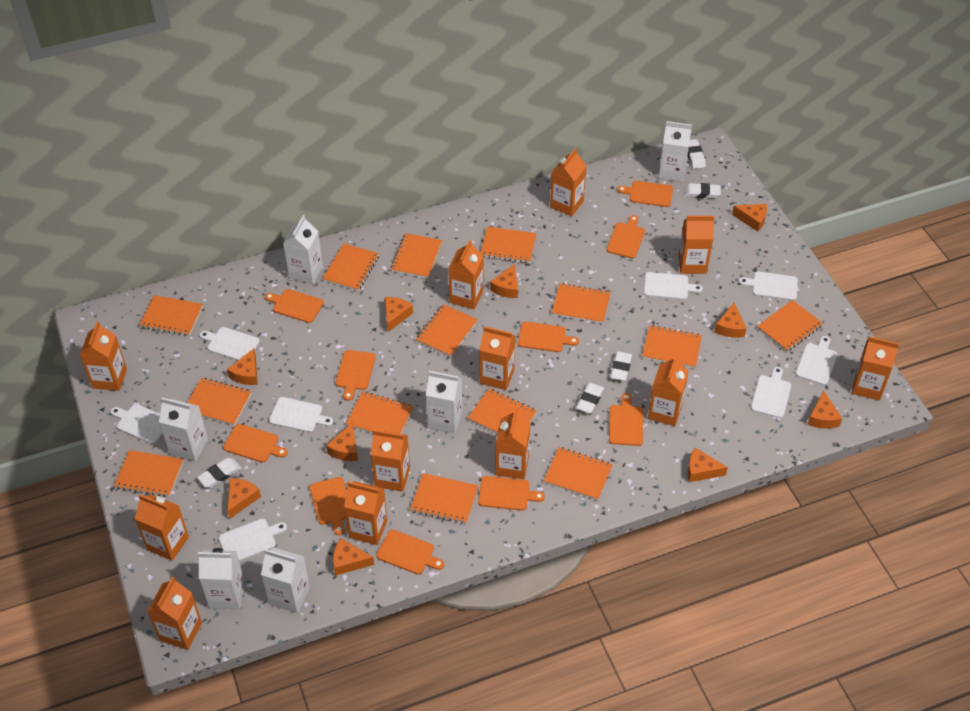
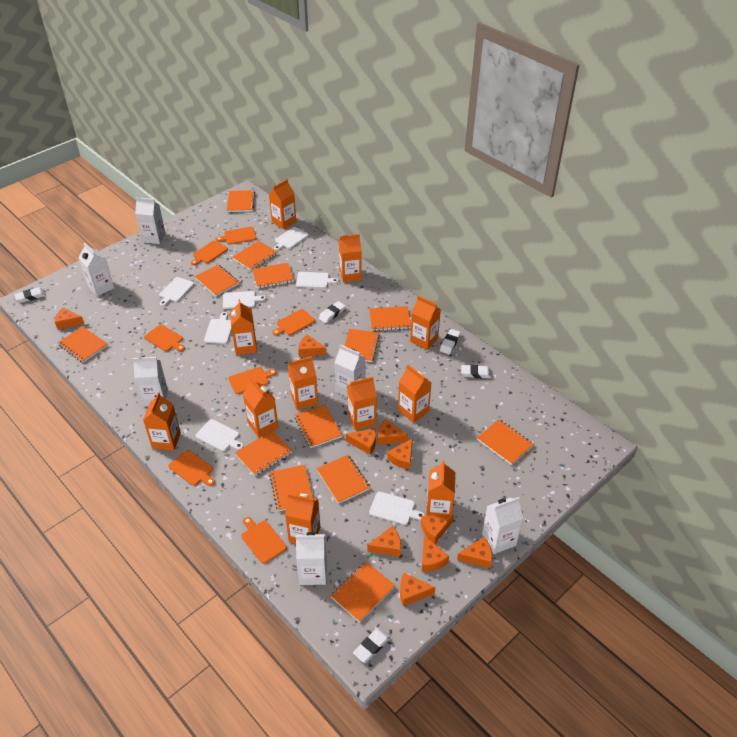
orange carton: [80,321,127,391] [135,494,189,561] [147,577,202,650] [344,481,387,545] [371,430,410,492] [448,240,484,309] [479,326,515,390] [495,408,530,479] [550,148,586,216] [648,355,689,426] [678,216,715,274] [852,337,899,401] = 12 -> [143,392,181,451] [230,299,257,355] [243,378,278,437] [269,179,296,230] [285,493,320,544] [288,356,318,410] [339,234,362,282] [347,377,377,430] [398,365,432,423] [410,296,441,350] [426,460,455,516] = 11
orange cutting board: [223,424,288,463] [265,289,324,323] [309,477,347,535] [336,350,376,401] [376,530,444,574] [478,476,545,511] [518,322,579,352] [607,215,645,258] [609,393,643,446] [617,181,673,207] = 10 -> [144,325,185,351] [169,450,215,486] [191,241,228,265] [216,227,256,244] [229,367,277,394] [241,517,287,564] [273,309,315,336] = 7
orange notebook: [114,450,184,497] [139,295,203,336] [187,378,252,425] [322,243,379,291] [346,391,414,434] [391,233,442,278] [410,473,478,524] [416,304,478,357] [468,388,537,434] [481,227,536,263] [544,447,613,500] [552,283,610,324] [642,325,702,368] [757,300,823,352] = 14 -> [58,326,108,363] [195,265,239,296] [227,190,255,212] [232,241,277,270] [235,430,292,476] [252,263,294,288] [269,465,313,511] [294,405,342,448] [317,455,370,504] [330,562,395,622] [345,329,380,362] [369,306,411,331] [477,419,534,465] = 13
white cutting board: [111,404,163,444] [200,327,260,361] [219,519,287,561] [269,397,333,432] [644,272,703,300] [739,271,798,301] [751,367,791,418] [796,336,838,385] = 8 -> [159,277,194,306] [195,419,243,451] [204,312,232,344] [223,291,266,309] [274,227,309,251] [296,272,339,288] [369,492,425,525] = 7

